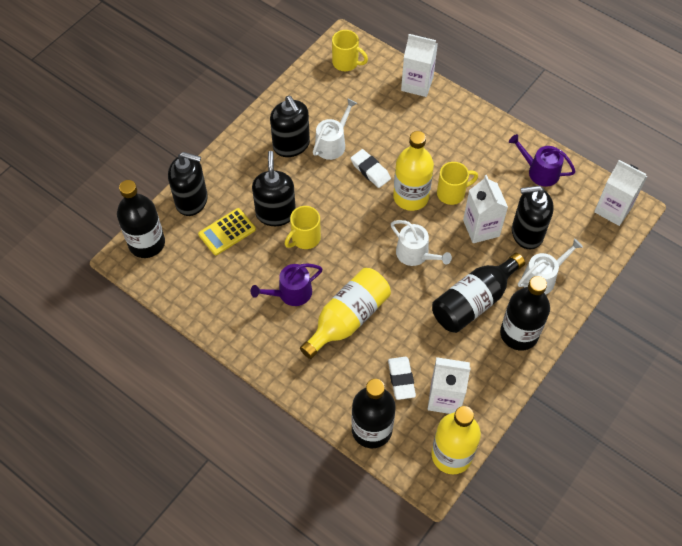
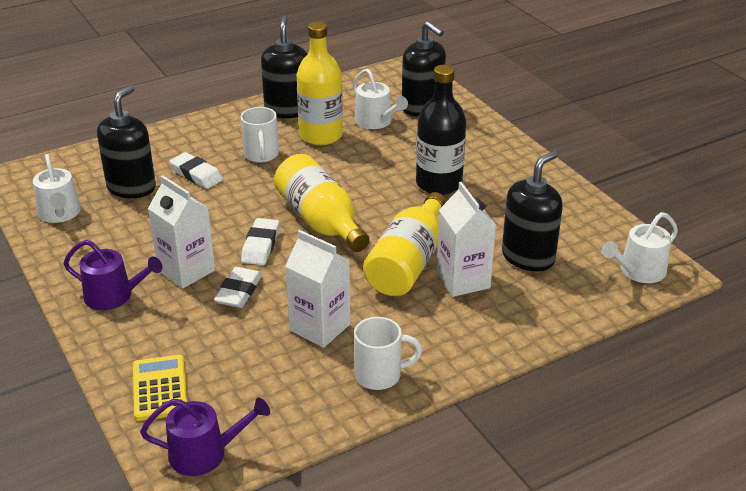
black bottle: [117,180,165,258] [352,379,396,448] [432,253,525,333] [500,276,550,351] = 4 -> [416,65,466,195] = 1
white carton: [401,34,438,97] [428,357,471,414] [463,175,508,243] [594,160,648,226] = 4 -> [148,176,215,288] [285,230,350,348] [436,182,496,297] = 3
white eraser: [351,149,391,188] [388,357,416,400] = 2 -> [170,152,223,189] [214,267,262,308] [241,218,279,265] = 3
white mug: none = 0 -> [241,107,279,163] [354,317,422,390] = 2
yellow mug: [284,206,321,249] [332,30,368,71] [437,162,478,205] = 3 -> none = 0

